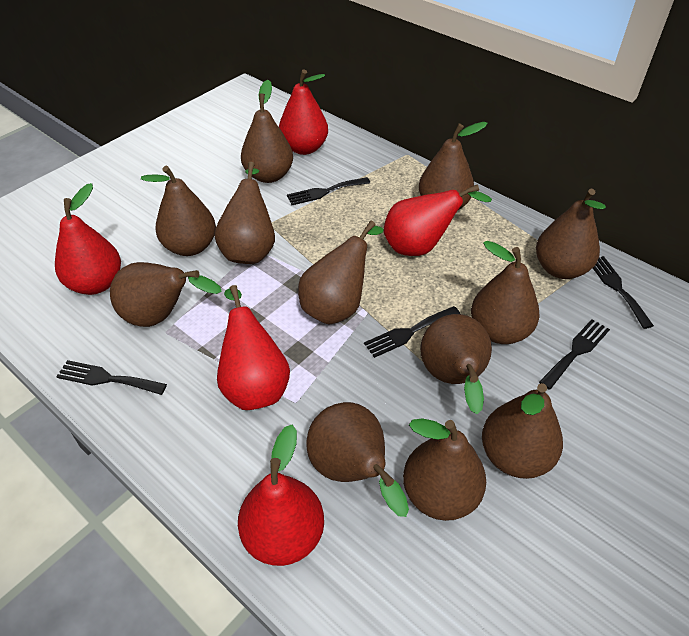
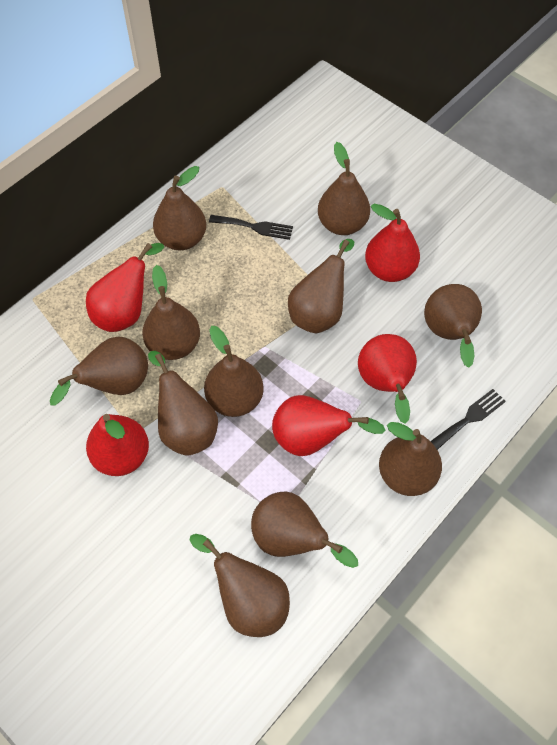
black fork: [56,360,167,395] [287,177,370,205] [364,306,460,358] [539,319,610,390] [593,256,654,329] = 5 -> [209,215,293,240] [430,389,506,450] = 2
brown pear: [110,262,222,327] [141,166,216,256] [214,162,275,264] [241,80,293,183] [298,221,384,325] [307,402,409,517] [403,418,486,521] [419,122,488,210] [420,314,492,414] [471,241,540,344] [482,383,563,479] [536,189,606,279] = 12 -> [50,337,148,405] [142,265,200,360] [148,351,218,456] [153,166,206,250] [190,534,290,637] [204,326,264,417] [251,492,358,568] [288,239,354,333] [318,142,370,235] [379,422,442,496] [424,284,482,368] = 11

